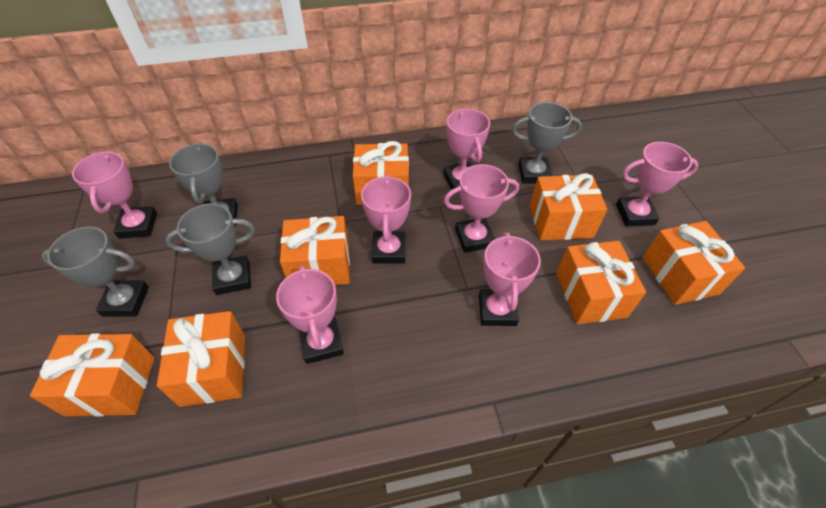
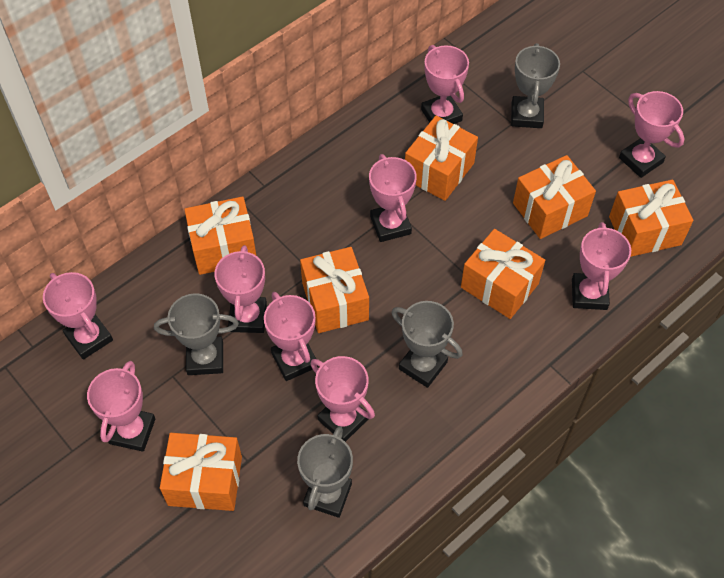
pink trophy: [72,150,157,239] [276,265,344,364] [361,174,411,264] [443,109,490,192] [444,164,519,253] [479,232,541,326] [616,142,699,227] = 7 -> [43,272,113,360] [87,361,155,452] [214,245,267,333] [264,292,318,381] [310,356,375,442] [369,154,417,242] [421,45,469,124] [572,222,631,310] [619,91,685,178] = 9

